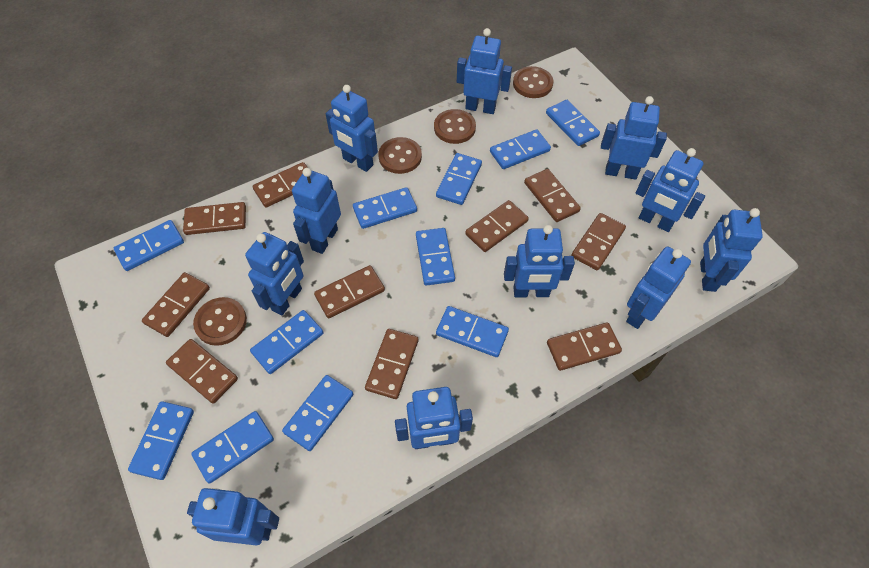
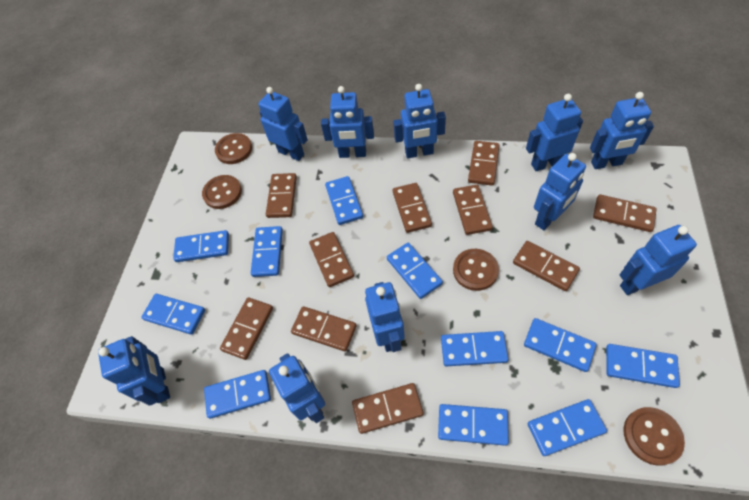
blue robot: [187,488,279,545] [245,232,304,315] [292,168,341,254] [326,85,378,172] [395,387,473,449] [457,28,512,114] [504,225,575,297] [601,96,667,180] [626,247,691,329] [636,148,705,232] [700,208,763,292] = 11 -> [98,336,170,406] [258,87,308,161] [269,353,325,423] [321,86,374,158] [365,282,405,352] [393,84,446,158] [526,94,583,171] [534,153,586,230] [590,92,654,169] [620,225,697,295] = 10

